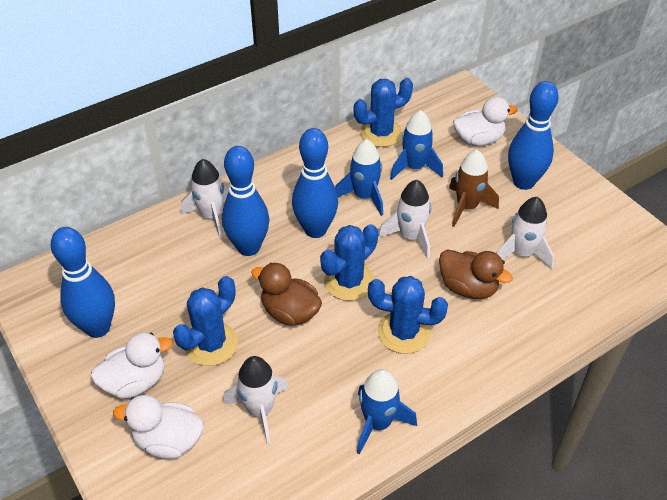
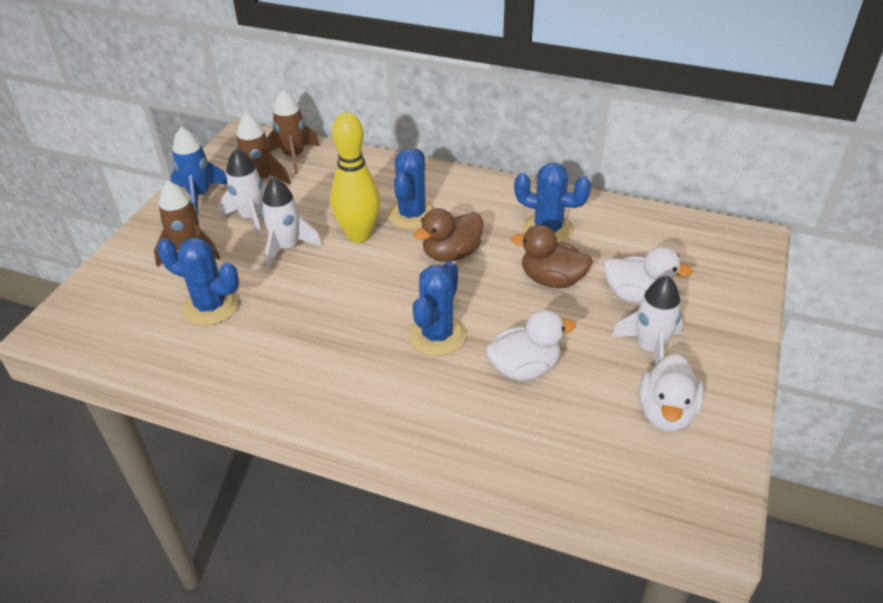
blue bowling pin: [51,227,115,338] [222,146,269,256] [292,128,338,238] [508,81,559,190] = 4 -> none = 0
blue rocket: [335,139,383,216] [357,369,417,454] [390,110,443,180] = 3 -> [170,127,227,215] = 1
brown rocket: [449,150,499,227] = 1 -> [154,181,220,267] [236,113,291,185] [267,90,320,174] = 3
white rocket: [181,159,229,238] [223,356,289,445] [378,180,431,259] [496,197,554,270] = 4 -> [218,148,266,237] [261,177,322,270] [611,276,683,366] = 3
yellow bowling pin: none = 0 -> [330,112,380,243] = 1

